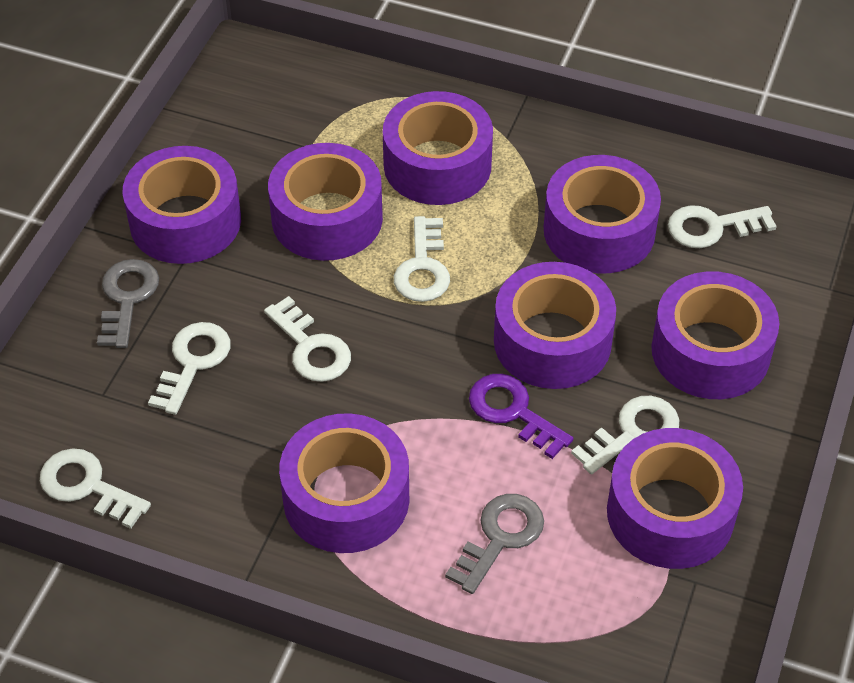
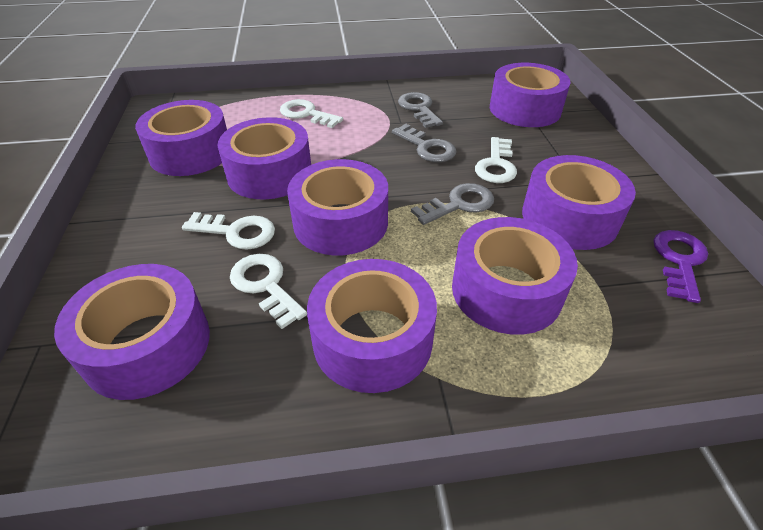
grey key: [97,259,159,348] [445,494,544,594] = 2 -> [392,124,456,162] [398,92,443,128] [411,183,494,225] = 3
white key: [40,448,151,529] [148,322,231,415] [264,296,351,382] [394,216,450,302] [571,396,679,474] [668,205,777,248] = 6 -> [182,212,275,250] [230,254,307,329] [280,99,343,128] [475,137,517,183] = 4

